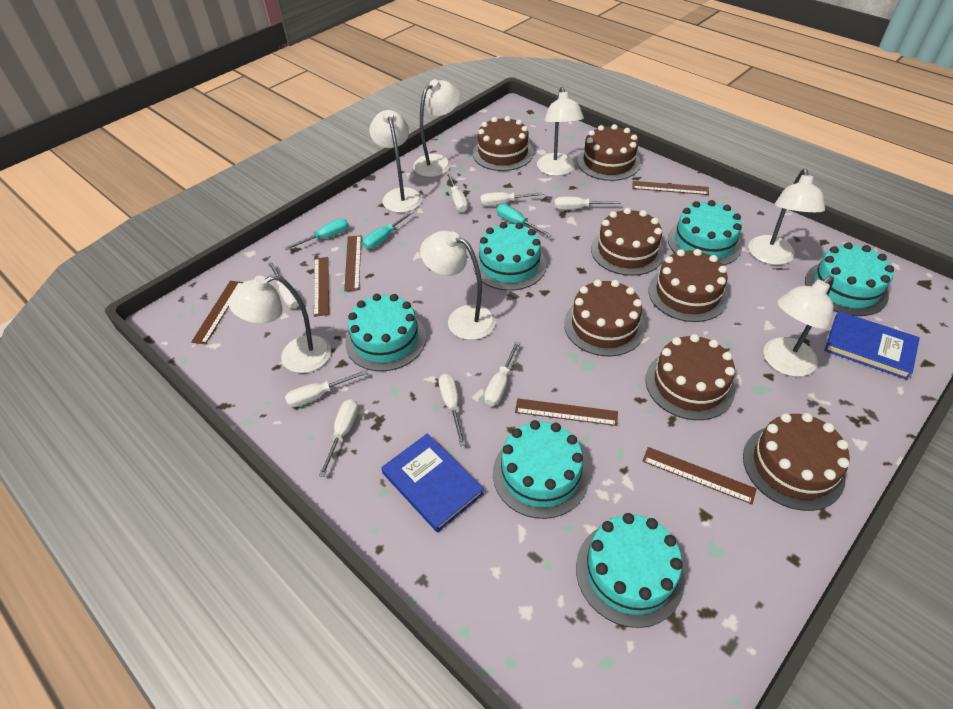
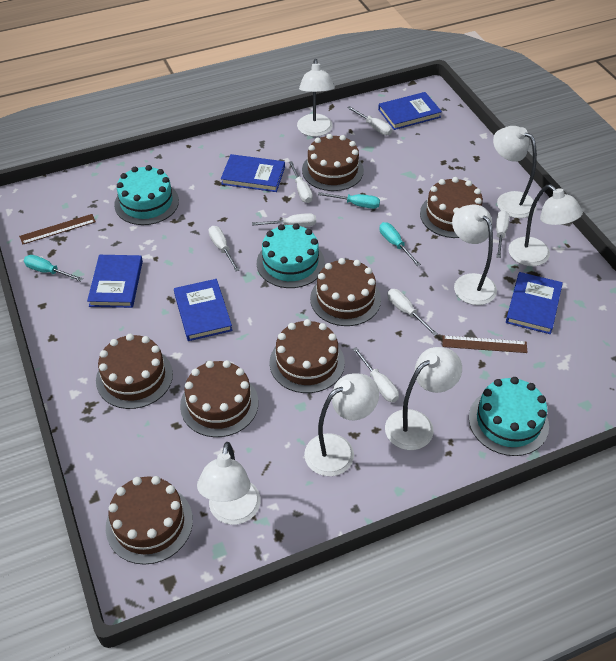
blue book: [381,433,484,533] [824,311,920,380] = 2 -> [87,255,143,308] [174,279,232,341] [221,154,285,192] [378,92,442,130] [506,272,563,334] = 5
brown ruler: [191,281,243,345] [314,257,329,317] [344,235,361,291] [515,399,618,426] [632,181,709,195] [642,447,757,504] = 6 -> [19,214,96,245] [443,335,528,353] = 2
turquoise cake: [345,294,426,371] [473,222,546,291] [493,420,589,519] [576,513,685,628] [668,200,742,266] [805,242,894,316] = 6 -> [114,165,179,225] [257,223,325,288] [469,377,549,456] = 3
white screwdriver: [268,262,299,308] [285,370,368,408] [319,399,359,477] [438,373,466,446] [446,172,468,212] [480,192,545,206] [484,341,520,406] [554,196,621,210] = 8 -> [209,226,239,271] [252,213,316,227] [289,161,313,203] [348,106,392,135] [353,347,399,402] [387,289,438,336] [496,210,510,258] = 7

